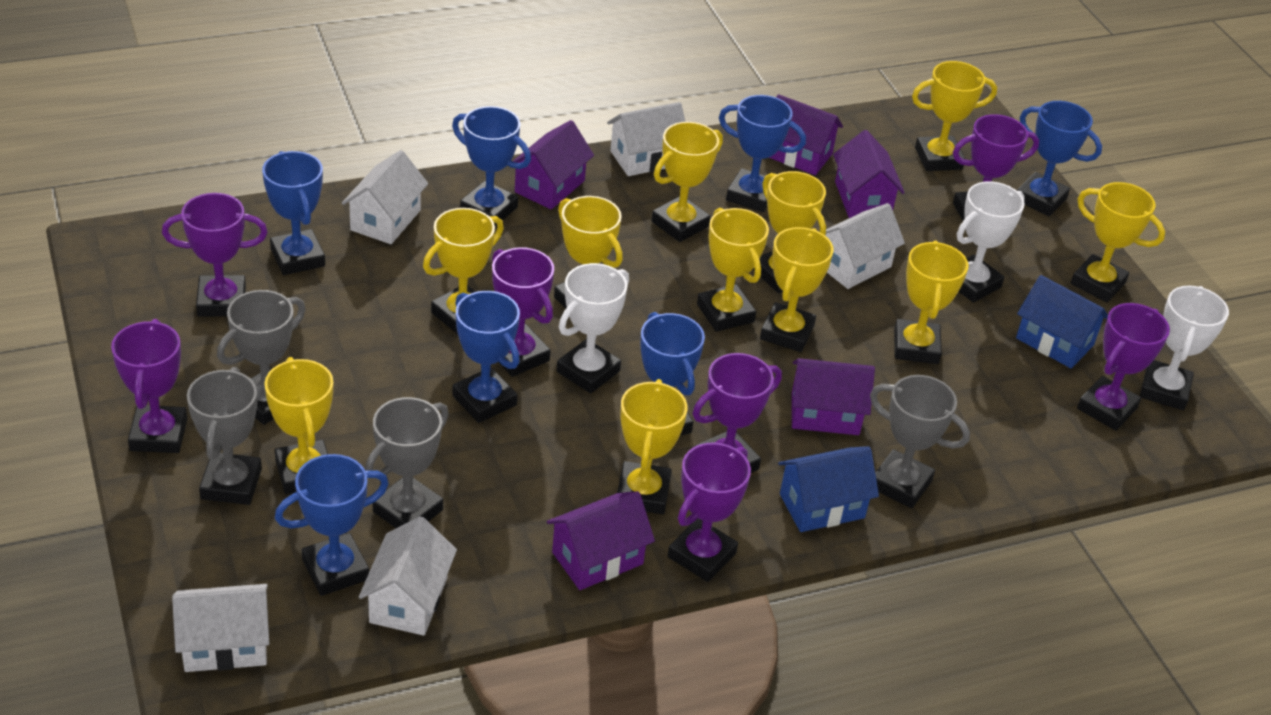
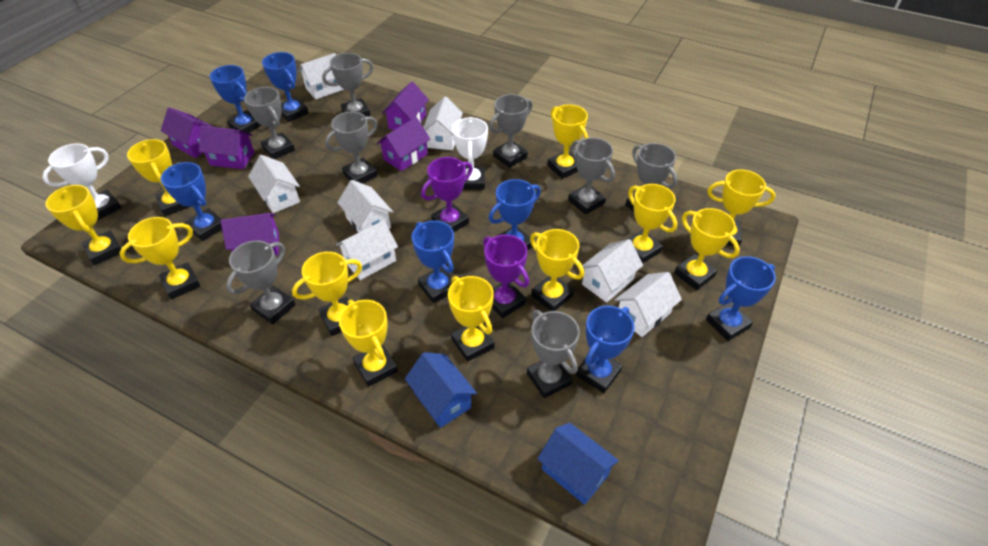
grey trophy: [187,367,262,505] [217,290,306,425] [365,397,449,528] [870,375,970,508] = 4 -> [226,240,296,325] [244,87,295,159] [322,53,373,116] [325,112,377,184] [489,94,532,168] [527,310,580,398] [568,138,615,215] [626,143,678,212] = 8
purple trophy: [111,319,187,453] [162,193,268,317] [492,247,554,377] [668,442,751,582] [693,353,782,473] [953,114,1039,221] [1077,303,1170,431] = 7 -> [421,157,473,232] [483,235,529,318] = 2
white house: [172,584,269,672] [342,150,428,244] [359,516,457,636] [607,102,685,176] [825,203,905,289] = 5 -> [248,155,300,213] [299,53,344,100] [336,220,398,280] [337,180,393,233] [423,97,463,150] [582,239,643,303] [615,272,682,337] = 7
white trophy: [557,263,629,393] [957,181,1025,303] [1140,286,1229,410] = 3 -> [42,143,122,221] [452,117,488,190] = 2

